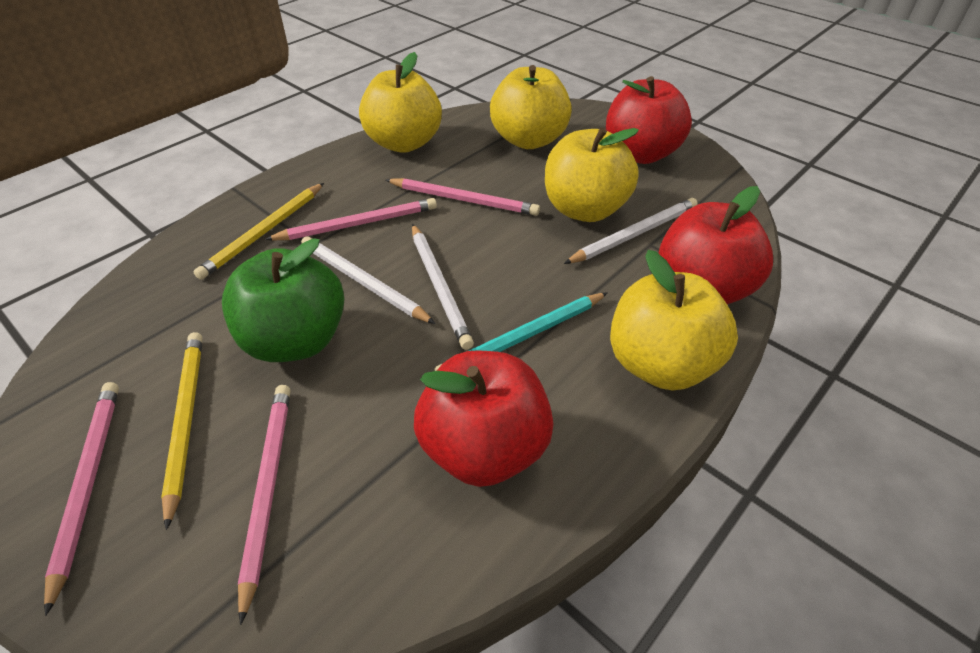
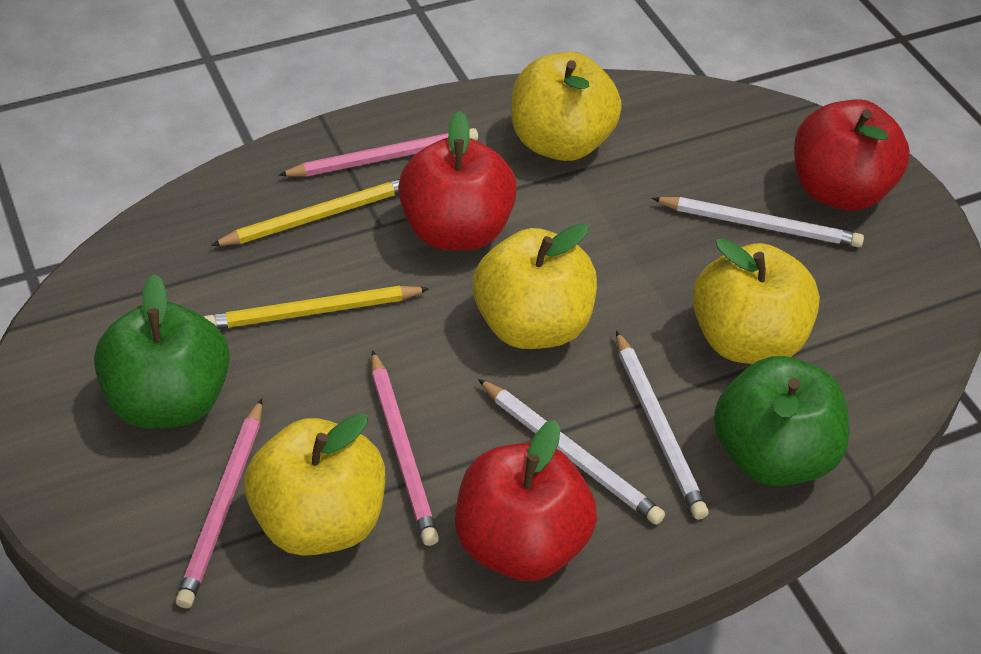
green apple: [222,238,345,362] = 1 -> [94,274,230,429] [714,356,850,486] = 2
pink pencil: [44,382,119,616] [238,385,290,625] [265,198,437,240] [386,178,540,216] = 4 -> [176,398,262,608] [278,128,478,176] [371,350,439,546] = 3
turquoise pencil: [435,292,608,371] = 1 -> none = 0

